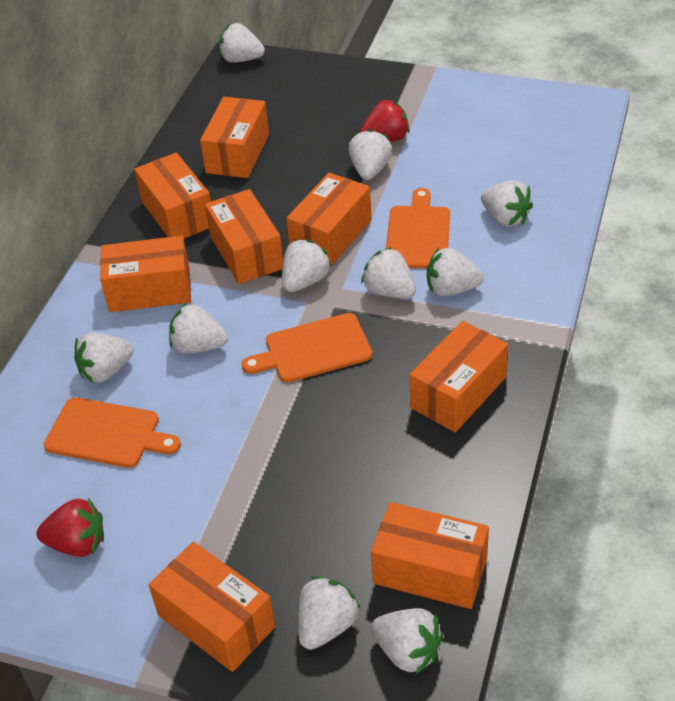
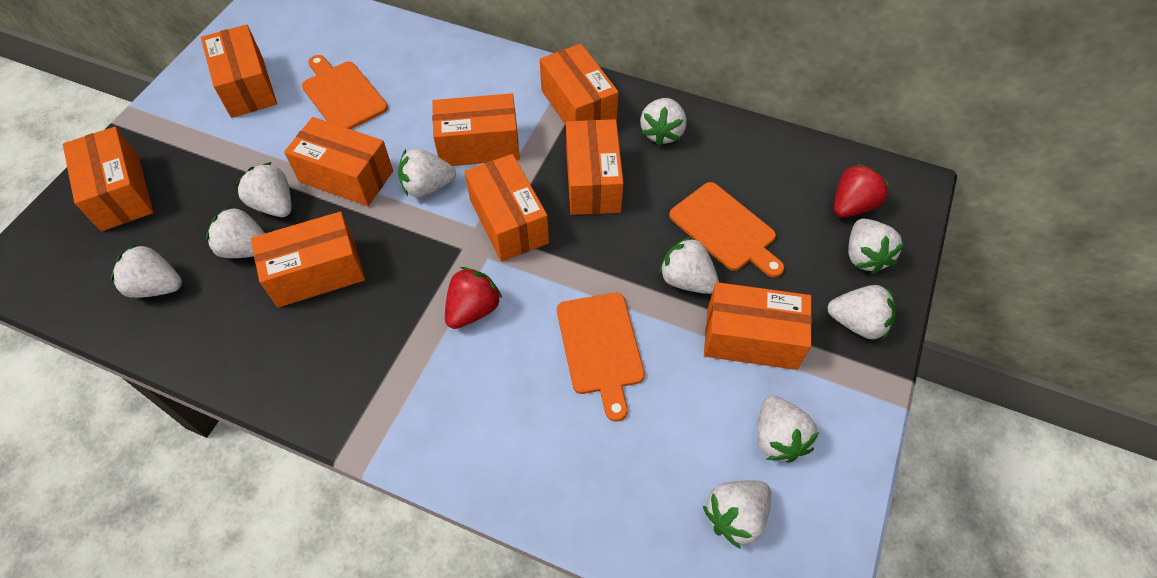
orange box: [100,236,191,312] [134,152,211,239] [149,542,275,672] [200,97,269,178] [205,189,283,284] [286,173,372,265] [371,502,489,609] [410,321,508,432] = 8 -> [63,127,153,231] [201,25,277,118] [251,212,365,308] [284,117,393,206] [432,93,520,166] [464,154,549,262] [540,44,619,125] [566,119,623,215] [704,282,812,370] = 9

